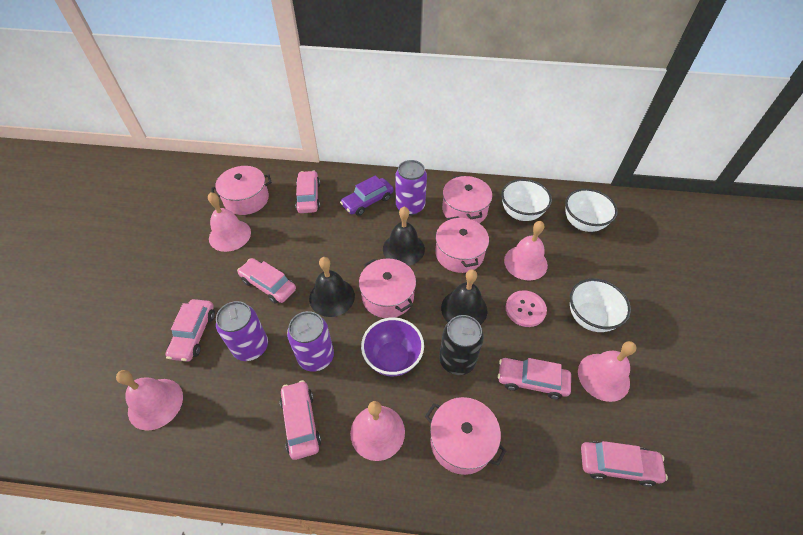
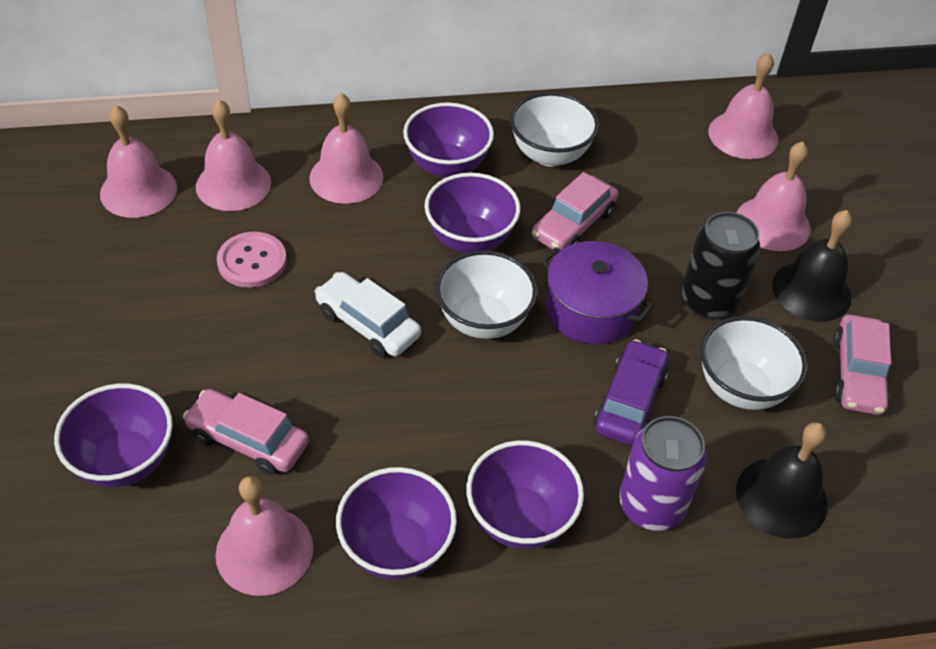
black bell: [309,257,355,317] [383,207,425,266] [441,269,487,325] = 3 -> [736,422,828,539] [772,210,852,322] = 2
pink bell: [116,370,183,431] [208,192,251,252] [350,401,405,461] [504,221,548,280] [578,341,636,402] = 5 -> [100,105,177,218] [196,99,271,211] [216,476,313,596] [309,93,383,204] [708,53,778,159] [737,142,811,251] = 6
pink car: [166,299,215,362] [237,258,296,304] [280,380,321,460] [295,171,320,213] [498,358,571,399] [581,441,668,487] = 6 -> [183,389,309,475] [532,172,618,250] [833,314,891,415] = 3
pink pot: [211,166,272,215] [359,258,416,318] [425,397,506,475] [435,216,489,273] [442,175,492,223] = 5 -> none = 0
purple bowl: [361,317,424,376] = 1 -> [54,383,173,487] [336,467,457,580] [403,103,494,178] [424,173,520,253] [466,440,584,549] = 5
purple can: [216,301,268,361] [287,311,334,372] [395,160,427,215] = 3 -> [619,416,707,531] = 1
purple pot: none = 0 -> [541,241,654,345] = 1
white car: none = 0 -> [315,272,421,357] = 1

